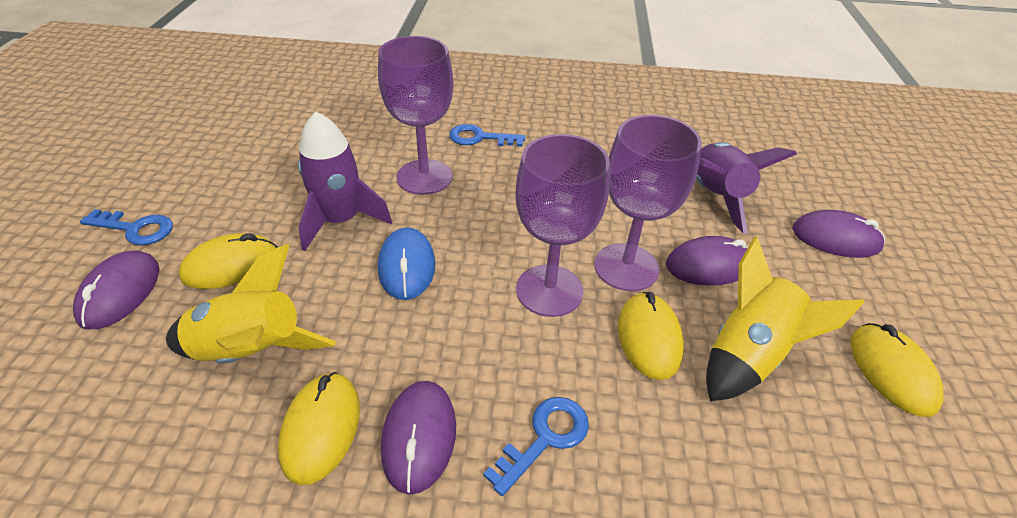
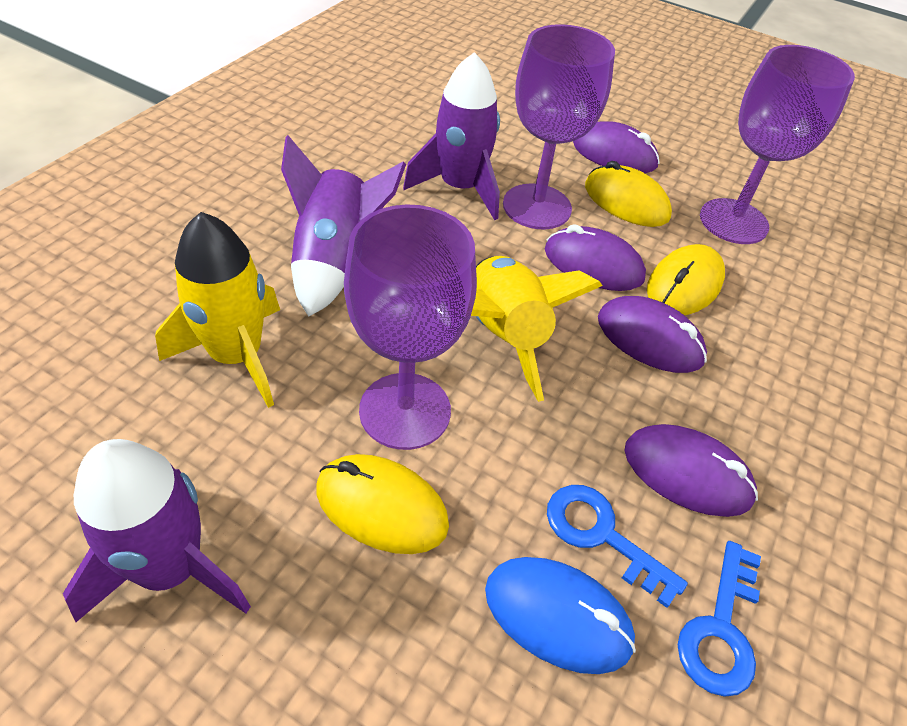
blue key: [80,209,173,245] [449,124,525,147] [483,397,589,496] = 3 -> [547,485,688,608] [678,541,761,697] = 2
purple rocket: [298,112,392,251] [696,142,797,234] = 2 -> [63,439,251,622] [281,135,406,317] [403,52,500,220] = 3
yellow mouse: [178,233,278,289] [278,372,360,485] [618,292,684,380] [850,323,944,417] = 4 -> [317,454,449,554] [585,161,672,227] [647,244,725,315] = 3

